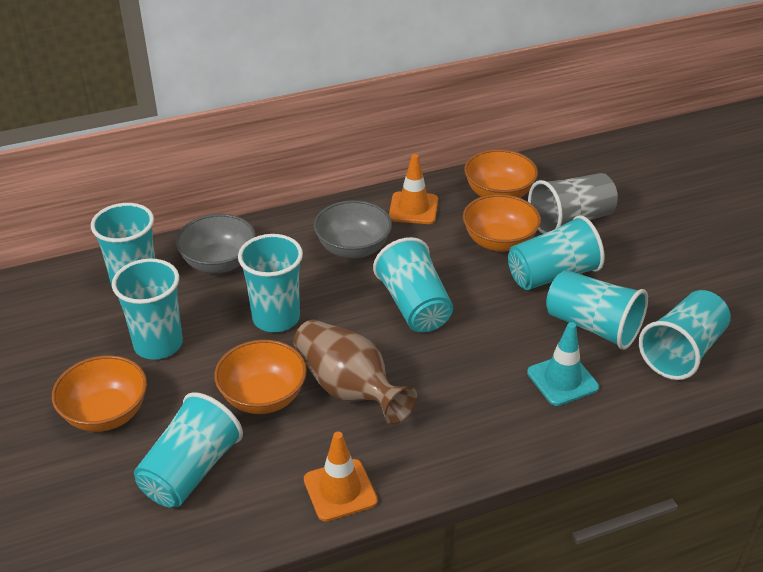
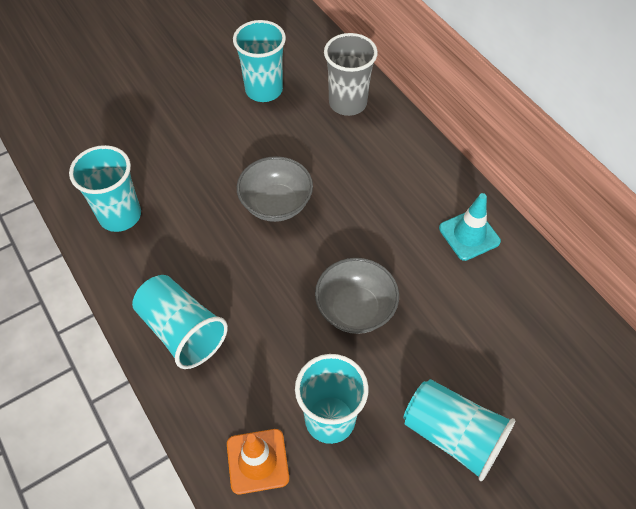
brown vase: [293,319,417,425] = 1 -> none = 0
orange bowl: [52,355,147,432] [214,340,307,414] [463,194,541,252] [464,149,538,198] = 4 -> none = 0
orange traffic cone: [304,432,378,522] [389,154,438,224] = 2 -> [227,429,289,494] = 1
turquoise cup: [91,203,155,286] [112,258,183,360] [134,392,243,507] [238,234,303,332] [373,237,453,332] [508,215,605,290] [546,270,648,350] [639,290,731,380] = 8 -> [69,145,141,232] [132,275,228,369] [233,20,286,102] [295,354,369,444] [404,379,515,481] = 5

